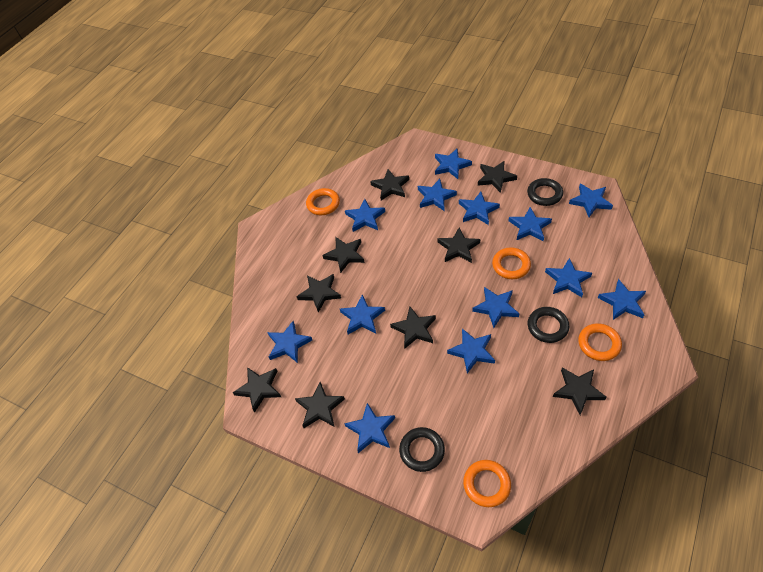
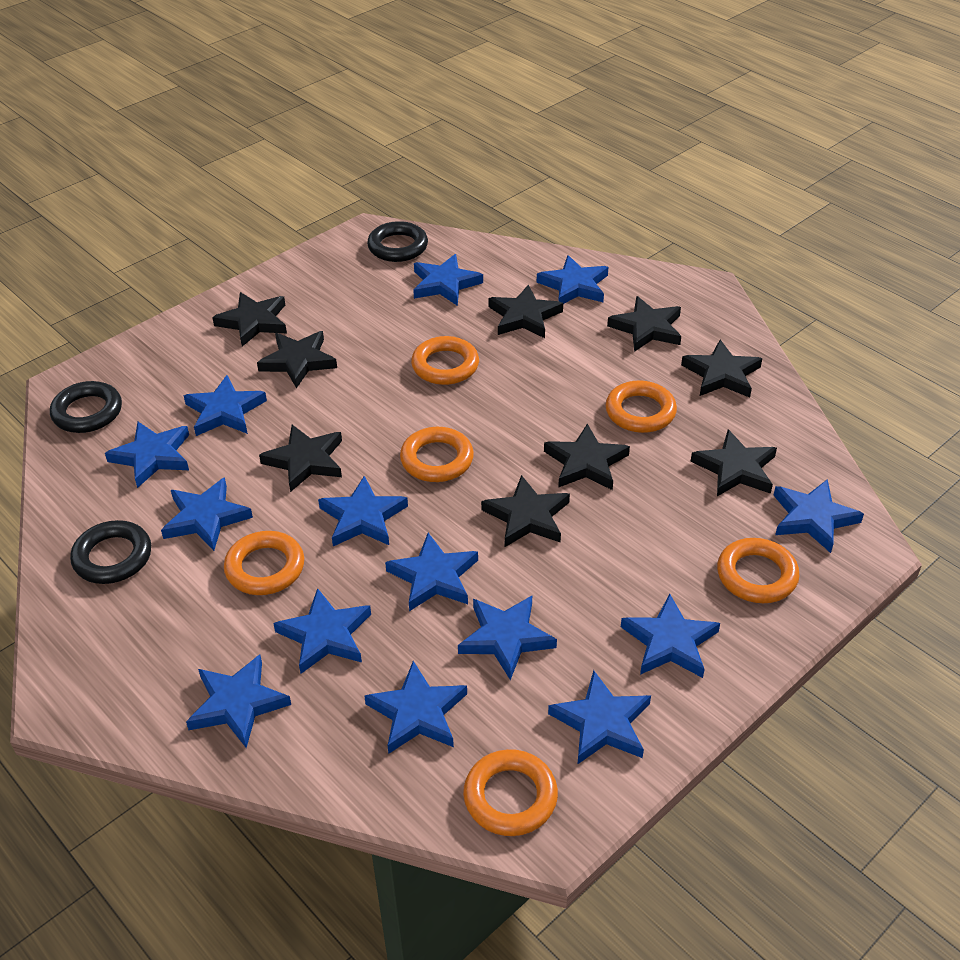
blue star: [267,321,312,363] [340,294,385,334] [344,403,395,453] [345,199,385,232] [418,179,457,211] [435,149,472,179] [447,328,495,373] [459,192,500,225] [472,287,519,328] [508,207,552,241] [545,258,592,297] [569,184,613,217] [598,279,646,320] = 13 -> [105,422,189,488] [161,477,253,551] [184,375,267,436] [186,654,291,748] [273,588,371,674] [318,476,408,546] [364,661,467,754] [385,533,478,611] [413,254,483,306] [458,596,557,680] [537,255,608,304] [548,670,651,765] [621,593,720,678] [773,479,864,553] = 14
orange ring: [306,188,340,215] [463,460,511,507] [492,247,531,279] [578,323,622,361] = 4 -> [224,531,304,595] [400,427,474,482] [411,336,479,385] [463,749,558,836] [606,380,677,433] [717,538,799,603] = 6

